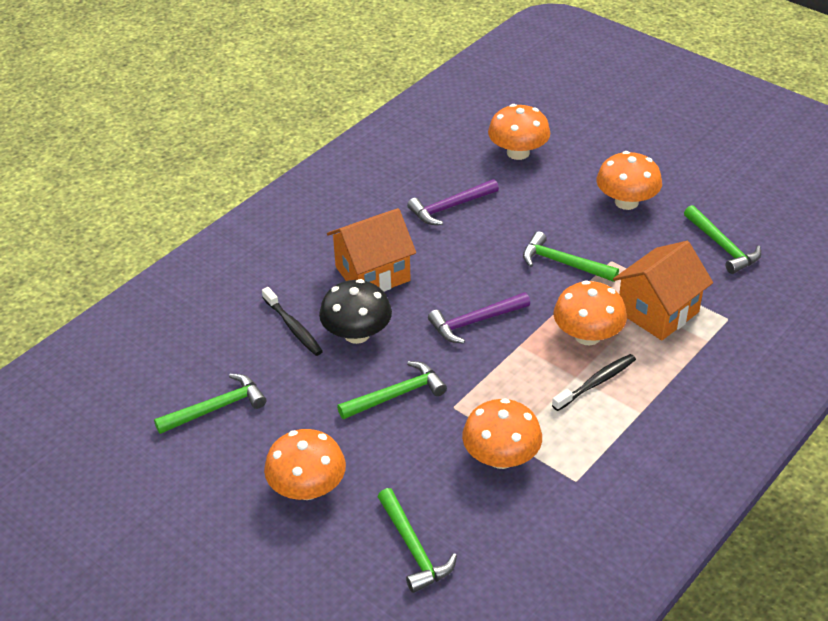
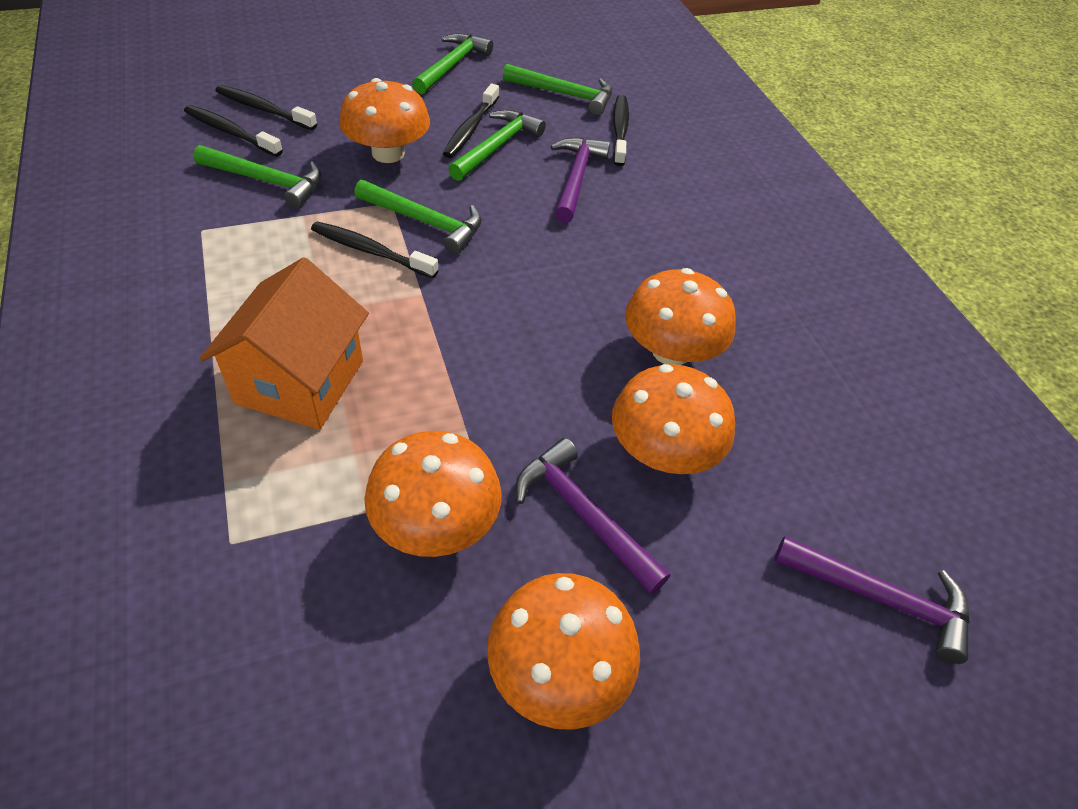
black mushroom: [319,279,392,344] = 1 -> none = 0
black toothbrush: [262,287,323,356] [552,354,636,411] = 2 -> [184,105,283,157] [215,85,317,130] [311,222,438,278] [443,84,499,158] [613,95,629,166] = 5
orange house: [327,208,416,292] [613,241,713,340] = 2 -> [200,257,369,430] = 1
purple hammer: [407,179,499,225] [428,292,530,344] = 2 -> [515,438,670,594] [550,137,610,223] [775,536,970,664] = 3

